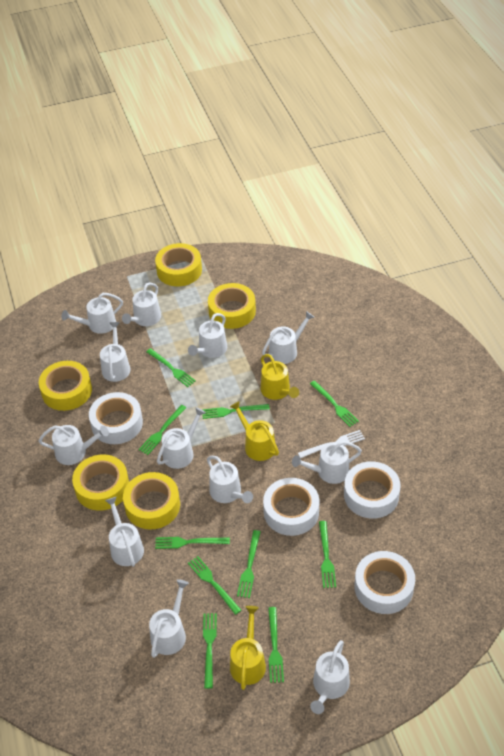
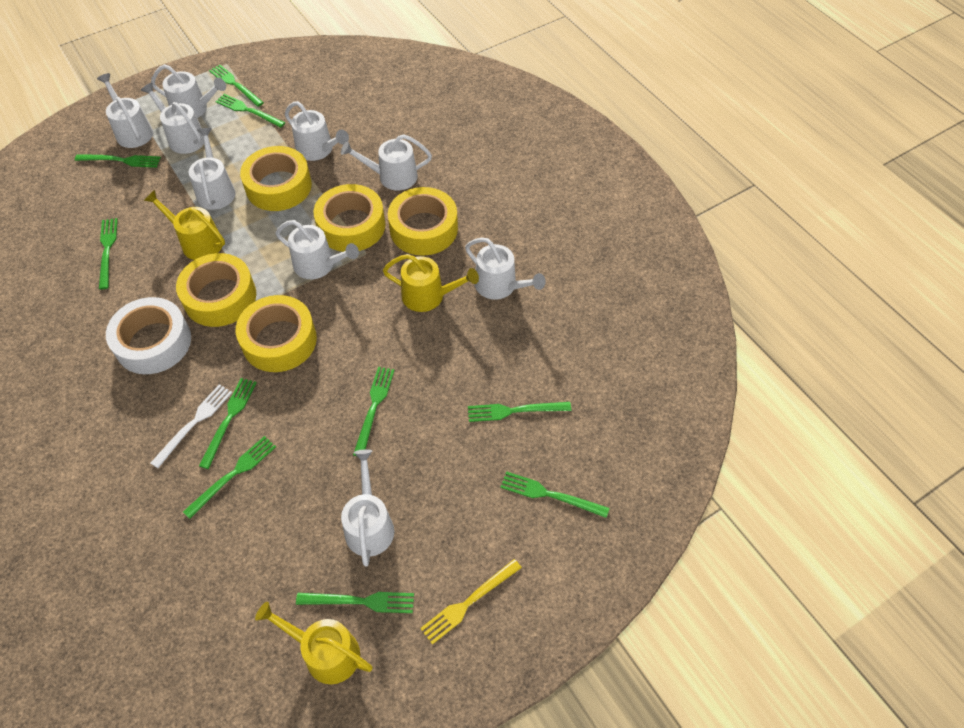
white tape: [89,392,143,444] [263,478,319,536] [344,461,401,519] [354,551,415,614] = 4 -> [106,297,191,374] = 1
white watering can: [39,425,109,465] [62,293,123,334] [100,322,130,382] [105,497,144,567] [122,282,161,326] [149,579,189,658] [157,408,206,469] [188,313,227,358] [207,456,253,503] [262,311,314,364] [292,441,362,484] [310,640,350,714] = 12 -> [97,73,153,148] [141,83,204,154] [151,64,226,118] [189,128,236,210] [276,220,359,279] [285,101,349,161] [341,134,432,191] [341,449,394,566] [465,238,545,300] = 9
yellow fork: none = 0 -> [420,559,522,645] = 1

